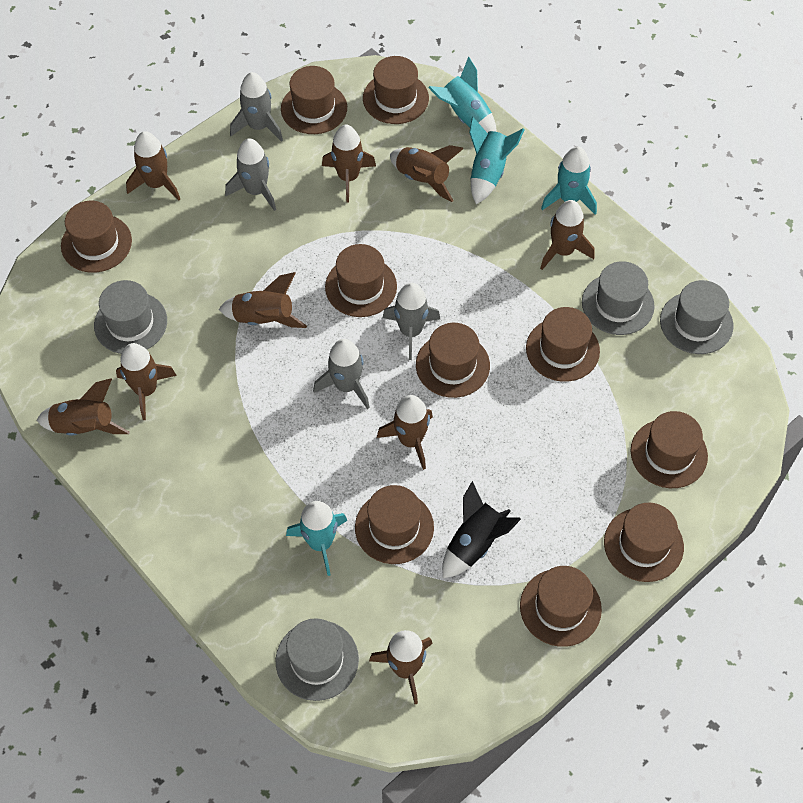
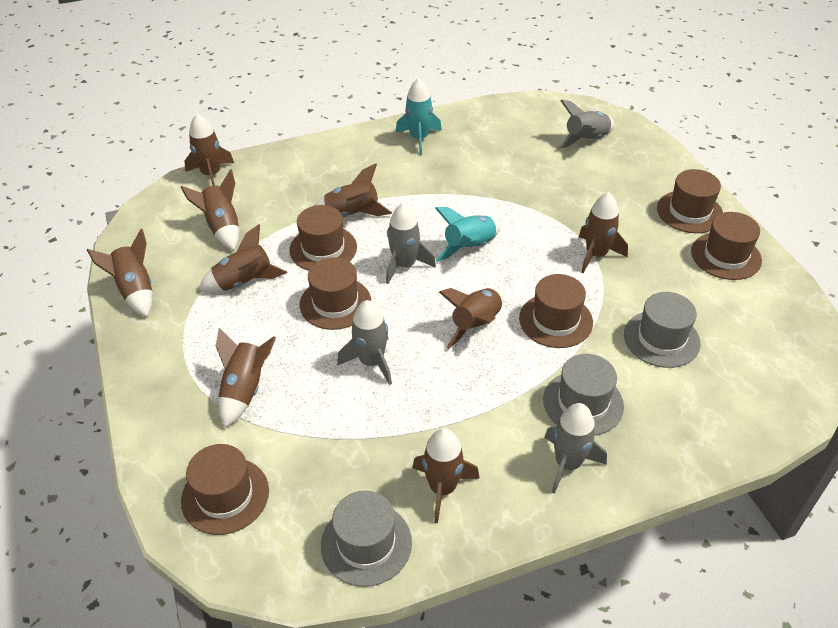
black rocket: [442,481,521,578] = 1 -> none = 0
brown hat: [61,201,132,273] [281,66,347,134] [325,244,397,317] [355,485,434,564] [363,56,429,124] [416,323,490,398] [520,566,602,647] [526,307,600,382] [604,503,684,582] [631,411,708,488] = 10 -> [181,444,269,535] [289,205,357,271] [299,257,371,330] [519,274,593,348] [657,169,723,233] [691,212,762,280] = 6
grey hat: [94,280,167,354] [276,618,359,701] [582,261,655,335] [660,280,733,354] = 4 -> [321,491,412,587] [543,354,624,435] [624,292,700,368] = 3
turquoise rocket: [286,501,347,576] [428,56,497,133] [469,117,525,204] [541,147,597,215] = 4 -> [395,78,442,155] [435,207,501,262] = 2

